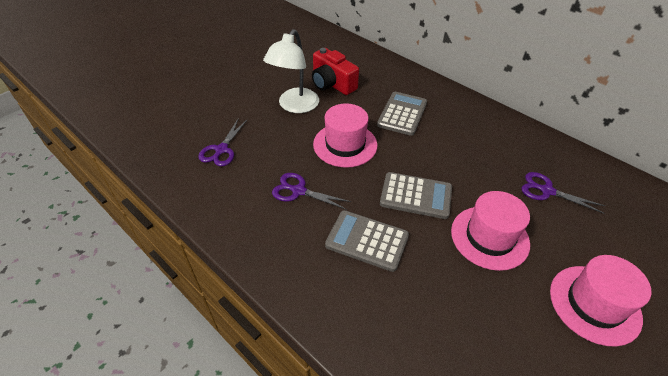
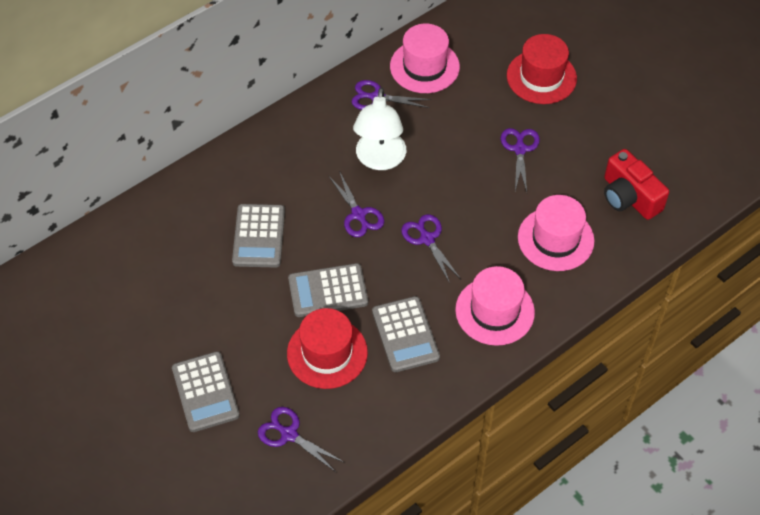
grey calculator: [325,210,409,272] [377,92,427,136] [380,172,452,219] = 3 -> [172,351,240,432] [232,204,285,268] [288,263,368,317] [372,296,440,372] = 4
purple scissors: [198,118,247,166] [272,173,351,210] [521,172,605,213] = 3 -> [258,407,345,472] [328,171,384,237] [351,80,431,110] [401,214,461,283] [501,128,540,192] = 5
red hat: none = 0 -> [287,308,368,389] [507,34,577,104] = 2

